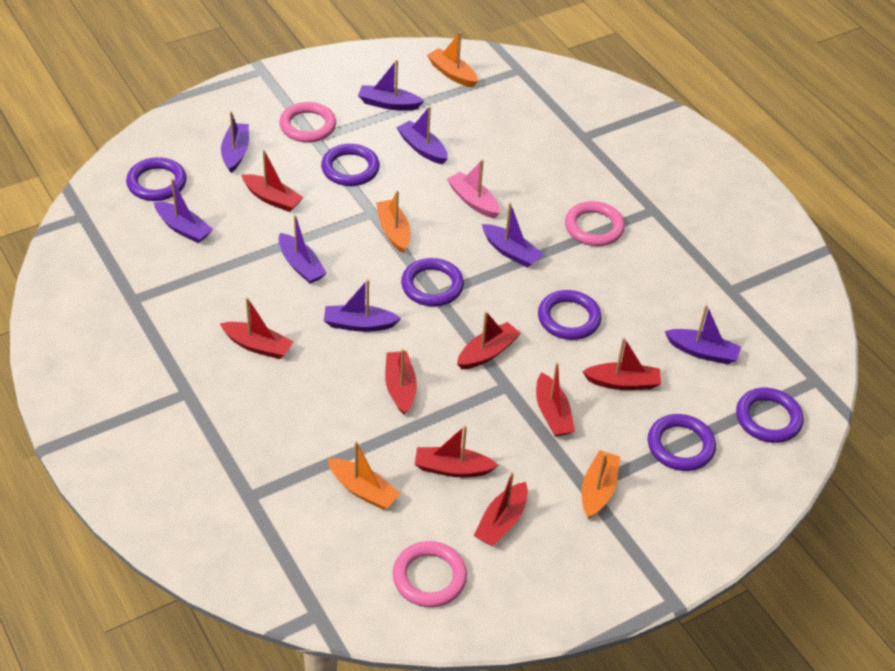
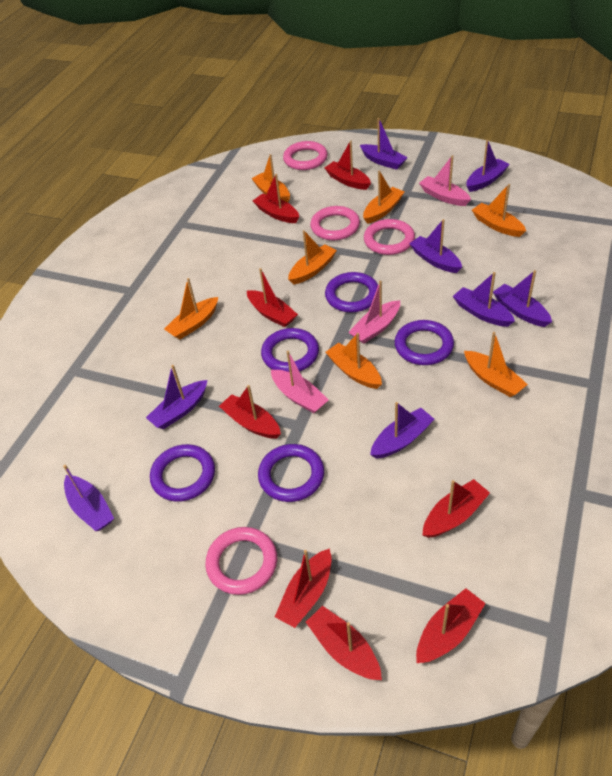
orange boat: [327,441,400,510] [376,191,410,253] [427,32,478,88] [582,450,620,519] = 4 -> [164,278,218,339] [251,154,290,202] [288,230,337,285] [325,333,382,389] [363,170,404,224] [464,332,528,397] [472,184,526,237] = 7
pink boat: [447,160,500,218] = 1 -> [271,351,329,413] [348,281,400,344] [419,155,471,206] = 3
pink ring: [279,102,336,143] [392,541,467,607] [565,201,625,246] = 3 -> [205,527,277,595] [283,141,328,170] [310,206,360,240] [364,219,415,255] = 4
purple ring: [126,157,187,201] [321,144,380,186] [401,258,464,307] [538,290,602,340] [648,414,716,471] [736,388,804,443] = 6 -> [150,444,215,502] [258,444,324,502] [261,328,319,372] [325,272,378,312] [395,320,454,365] = 5

